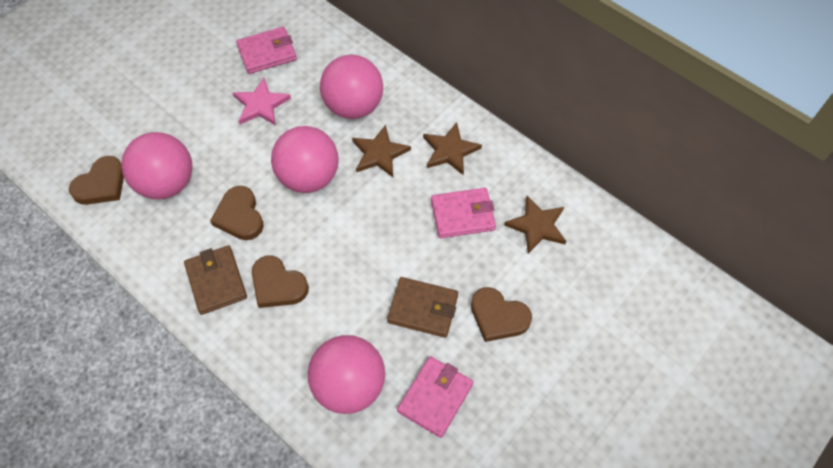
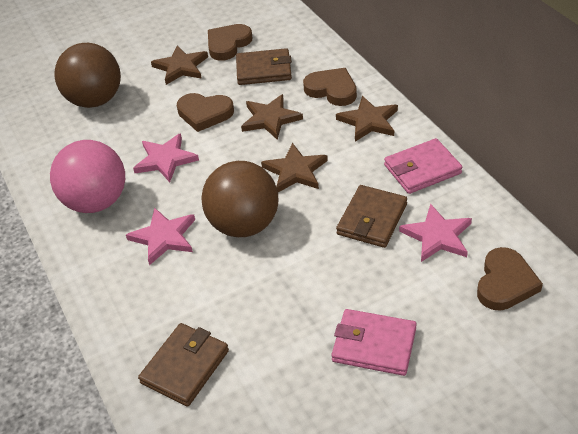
brown ball: none = 0 -> [54,43,121,108] [201,161,278,237] = 2
brown star: [352,125,411,177] [423,122,482,175] [504,196,567,254] = 3 -> [151,46,208,85] [241,94,303,140] [261,143,328,192] [336,96,398,142] = 4
brown wallet: [184,245,247,315] [387,277,458,338] = 2 -> [138,323,229,407] [236,48,292,85] [336,185,407,248] = 3
pink ball: [121,132,192,199] [271,126,339,193] [308,335,385,414] [320,54,383,119] = 4 -> [50,140,125,213] = 1
pink star: [233,78,291,126] = 1 -> [126,208,195,265] [133,133,199,182] [399,203,472,262] = 3
pink wallet: [236,27,297,74] [397,356,473,438] [431,188,496,238] = 3 -> [332,309,417,376] [384,138,462,194] = 2

